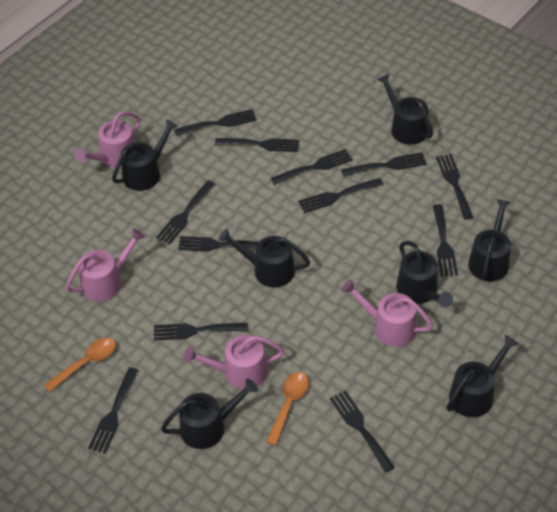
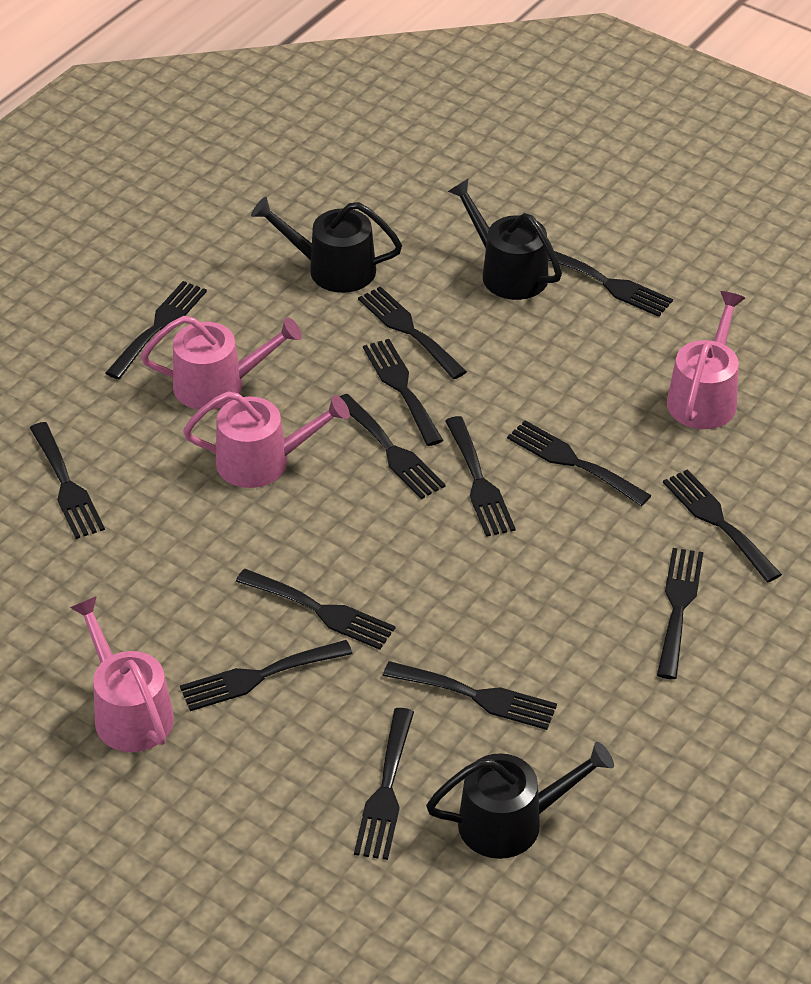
black fork: [88,367,139,454] [154,323,248,341] [156,180,215,244] [174,109,257,136] [178,236,259,252] [215,138,299,152] [271,149,353,185] [298,178,383,213] [330,390,395,473] [341,152,427,176] [433,204,458,276] [436,154,473,220] = 12 -> [30,422,105,539] [106,281,207,379] [180,640,353,711] [236,569,395,650] [340,394,446,499] [354,708,414,860] [358,286,467,379] [363,339,443,446] [383,661,557,730] [445,416,516,537] [507,420,651,506] [548,251,673,317] [657,548,703,679] [663,469,782,582] = 14
black watering can: [112,119,178,191] [161,378,258,449] [218,229,310,288] [377,74,433,145] [396,241,453,308] [446,335,519,417] [468,199,511,282] = 7 -> [251,197,402,293] [426,742,614,859] [447,179,562,300] = 3
orange spoon: [44,338,116,392] [266,372,309,446] = 2 -> none = 0

